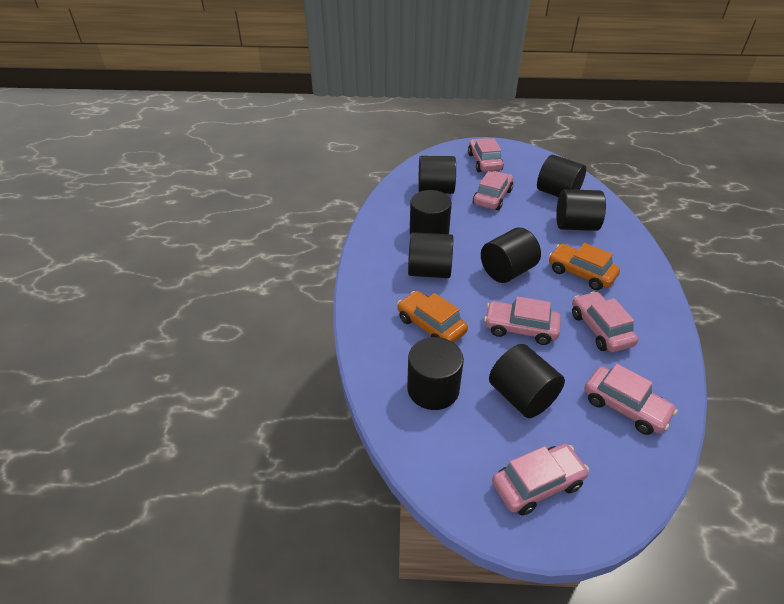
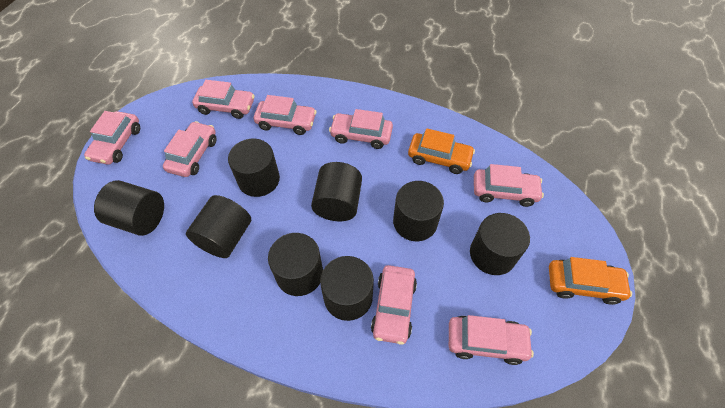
pink car: [468,138,504,172] [473,171,513,210] [484,296,561,345] [492,444,589,516] [572,291,638,352] [584,364,677,435] = 6 -> [84,111,140,165] [163,121,217,177] [192,80,255,119] [254,95,317,135] [329,109,393,149] [371,265,417,345] [449,315,534,365] [474,164,544,207] = 8

